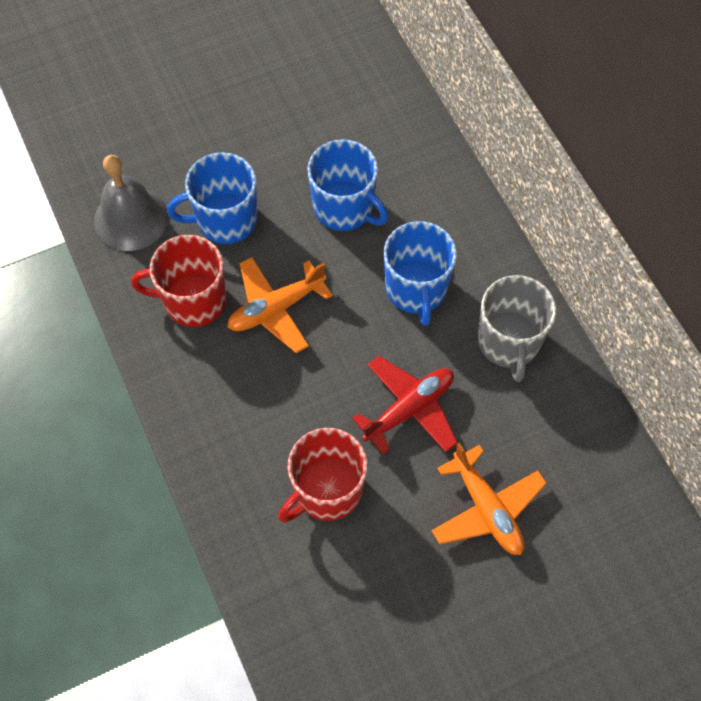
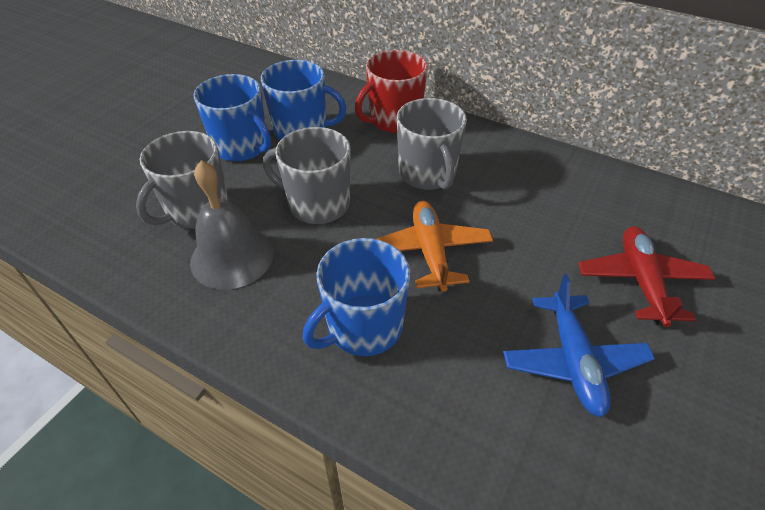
blue plane: none = 0 -> [503,274,655,417] = 1
grey mug: [478,275,556,382] = 1 -> [136,131,229,229] [263,127,351,224] [397,98,467,190] = 3
orange plane: [227,257,333,353] [432,443,547,555] = 2 -> [377,201,493,292] = 1
red mug: [131,235,227,327] [278,428,367,523] = 2 -> [355,50,428,133] = 1

